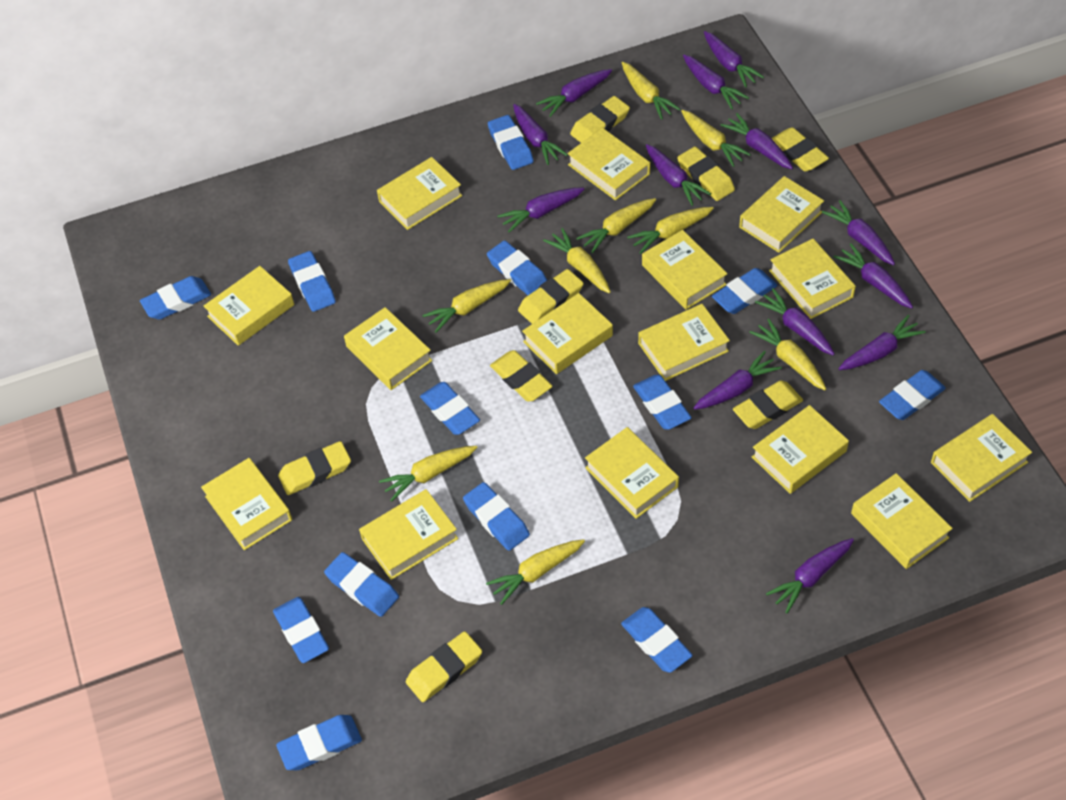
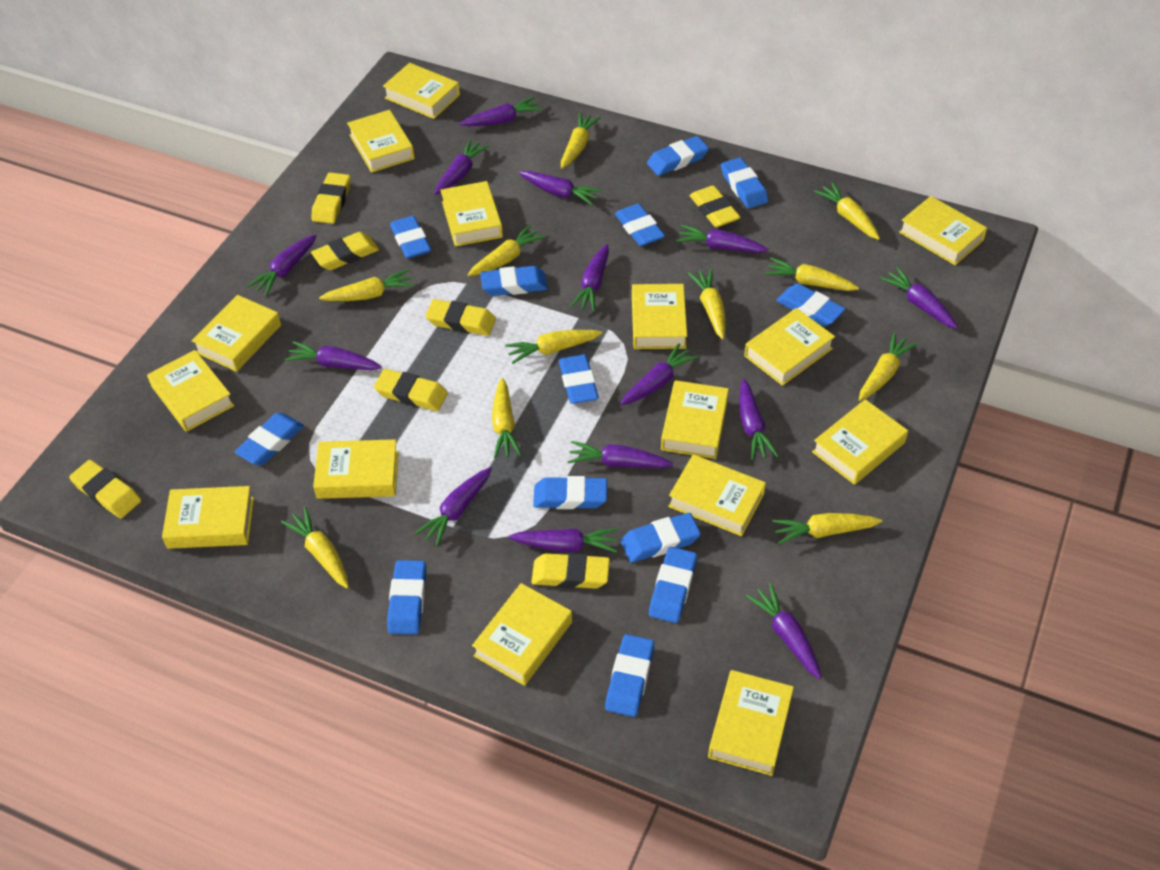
purple carrot: [497,188,585,233] [513,104,568,165] [536,69,612,117] [646,144,711,206] [683,55,749,109] [693,351,782,410] [704,31,764,87] [720,113,793,169] [755,288,834,355] [766,538,854,613] [822,200,895,265] [833,243,913,309] [838,315,926,370] = 13 -> [247,234,317,296] [284,341,382,370] [414,467,492,547] [434,139,489,195] [459,97,542,126] [509,528,618,553] [519,171,602,205] [568,441,673,468] [570,244,609,312] [620,343,698,405] [676,225,769,253] [739,379,779,460] [746,583,821,679] [880,267,958,329] = 14
yellow carrot: [379,446,478,502] [422,279,511,333] [486,539,585,605] [543,228,611,293] [576,198,656,253] [622,62,681,120] [627,207,714,254] [681,110,751,167] [749,319,826,390] = 9 -> [281,507,349,589] [319,269,414,301] [467,225,546,276] [492,378,522,459] [505,330,602,364] [561,113,601,169] [688,269,725,340] [765,258,859,291] [772,513,882,544] [814,182,880,240] [859,333,918,401] = 11
yellow eraser: [278,441,351,495] [406,631,482,702] [490,350,553,402] [518,269,584,324] [570,96,630,143] [677,147,735,201] [733,381,803,429] [771,127,829,172] = 8 -> [69,460,141,518] [311,172,351,224] [311,232,379,270] [374,369,448,411] [425,299,496,336] [531,553,610,589] [690,185,741,227] = 7

